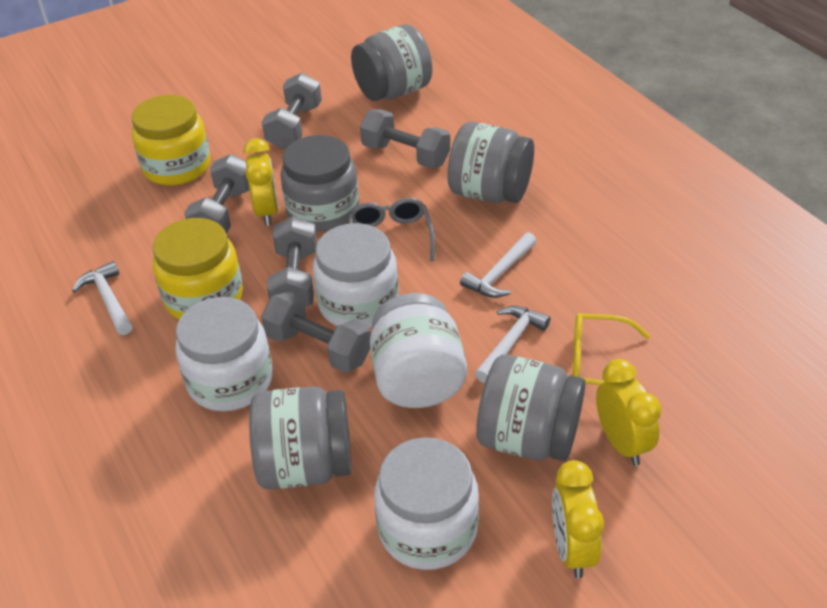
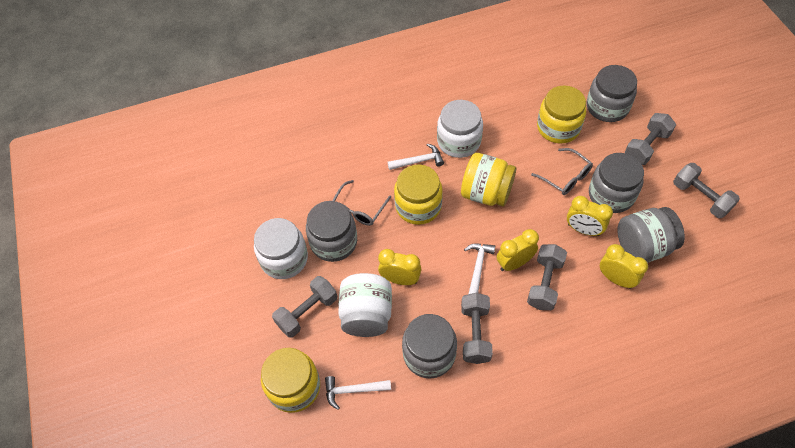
grey glasses: [348,198,435,261] = 1 -> [332,180,391,226] [531,148,593,195] = 2
white jar: [175,297,273,411] [313,223,399,328] [370,293,467,408] [374,437,479,570] = 4 -> [254,218,308,279] [338,273,392,337] [437,100,483,158] = 3
yellow clock: [244,138,278,226] [552,460,604,578] [596,359,662,466] = 3 -> [378,249,421,285] [497,229,539,271] [567,196,613,236] [600,244,648,289] = 4
yellow glasses: [572,313,650,385] = 1 -> none = 0
yellow jar: [132,95,211,185] [153,218,243,319] = 2 -> [261,348,320,413] [394,164,443,225] [461,153,516,207] [537,86,586,144] = 4

